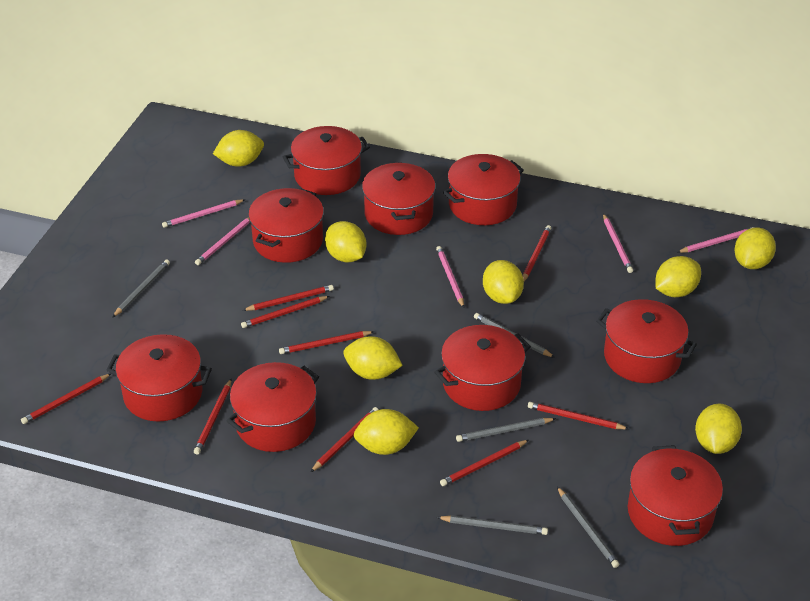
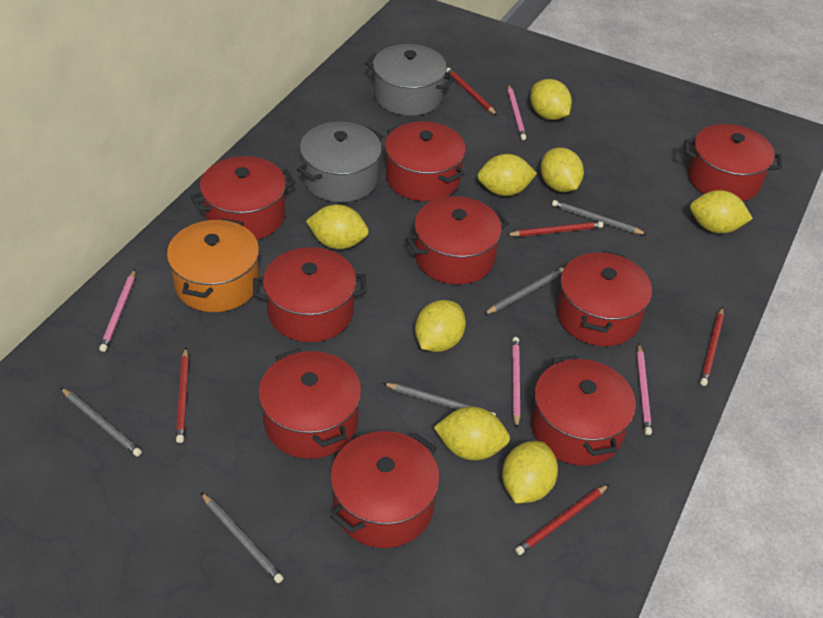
grey pot: none = 0 -> [297,122,383,202] [365,44,455,116] = 2
orange pot: none = 0 -> [167,218,259,312] = 1
pink pencil: [162,199,245,228] [195,217,250,265] [436,246,464,308] [603,214,633,273] [677,227,754,253] = 5 -> [99,270,135,352] [508,84,526,140] [512,337,520,429] [636,344,652,435] = 4
red pencil: [21,373,112,424] [194,378,232,455] [241,296,330,328] [243,285,334,311] [279,331,374,354] [311,407,379,472] [440,440,529,486] [523,225,551,281] [528,402,629,429] = 9 -> [176,348,189,443] [446,68,497,115] [507,221,603,237] [515,484,609,555] [700,307,724,386] = 5

